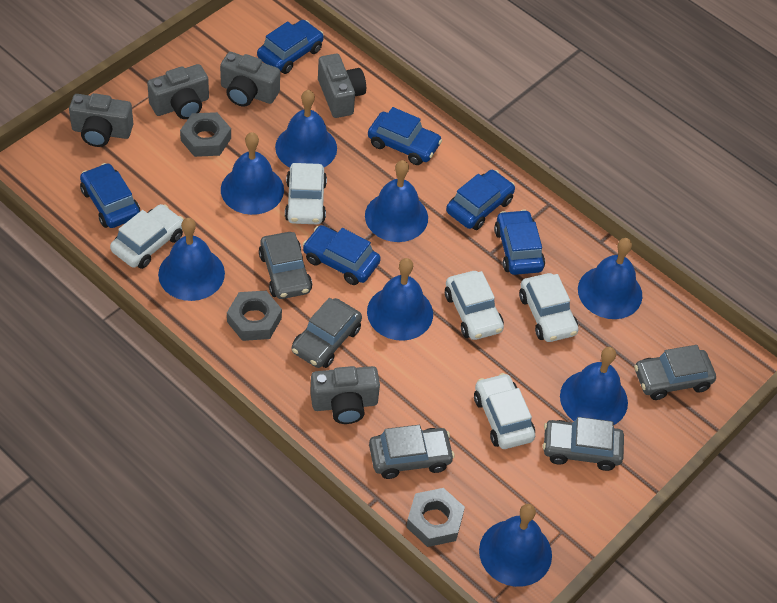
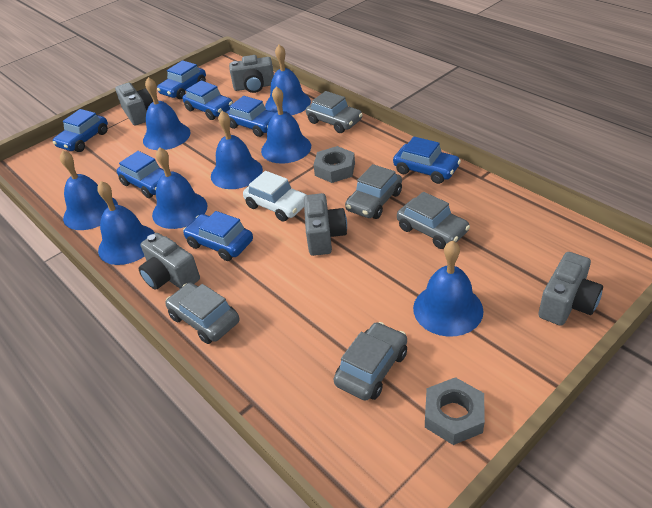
blue car: [80,163,140,228] [257,20,324,74] [302,225,381,285] [368,107,442,165] [446,170,515,230] [494,209,545,275] = 6 -> [53,109,108,152] [117,151,164,198] [157,60,206,99] [183,80,233,120] [183,211,253,261] [226,96,275,137] [393,137,461,184] = 7
grey nut: [180,112,231,157] [227,291,282,341] [406,488,465,547] = 3 -> [314,146,355,183] [425,377,485,445] = 2
white car: [110,204,184,269] [285,163,327,224] [445,271,504,340] [474,373,535,449] [519,273,578,342] = 5 -> [243,171,306,222] = 1

